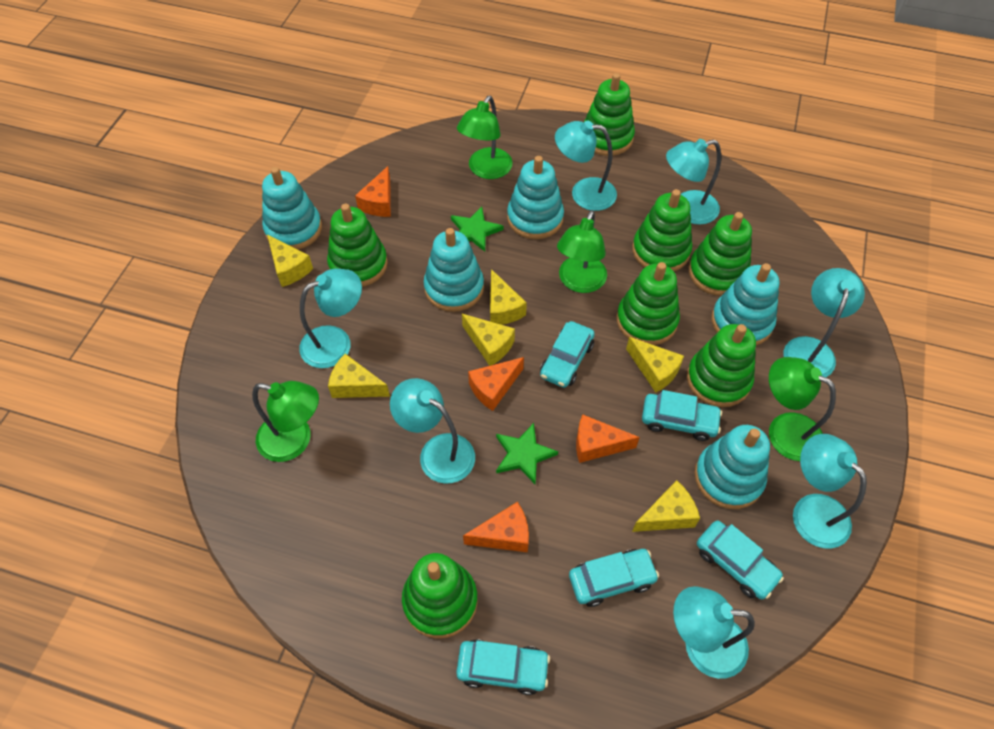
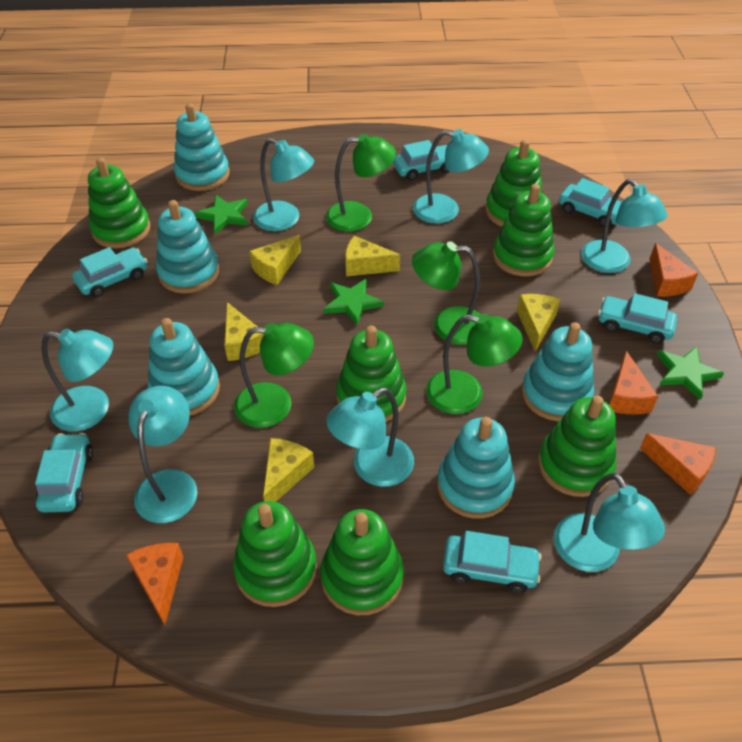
green star: [451,207,503,252] [496,423,558,484] = 2 -> [195,195,248,234] [323,278,384,325] [657,346,724,400] = 3
turquoise car: [456,639,550,695] [540,321,595,388] [569,549,659,607] [642,390,722,441] [697,521,784,599] = 5 -> [35,433,93,512] [72,247,148,297] [393,140,449,181] [443,531,541,593] [559,178,622,227] [598,293,677,344] = 6
yellow cheese: [267,235,313,287] [328,354,390,398] [462,314,515,366] [490,269,527,325] [626,337,684,392] [632,480,700,532] = 6 -> [224,302,264,361] [249,235,301,285] [263,438,314,502] [345,236,400,276] [517,294,560,352] = 5

